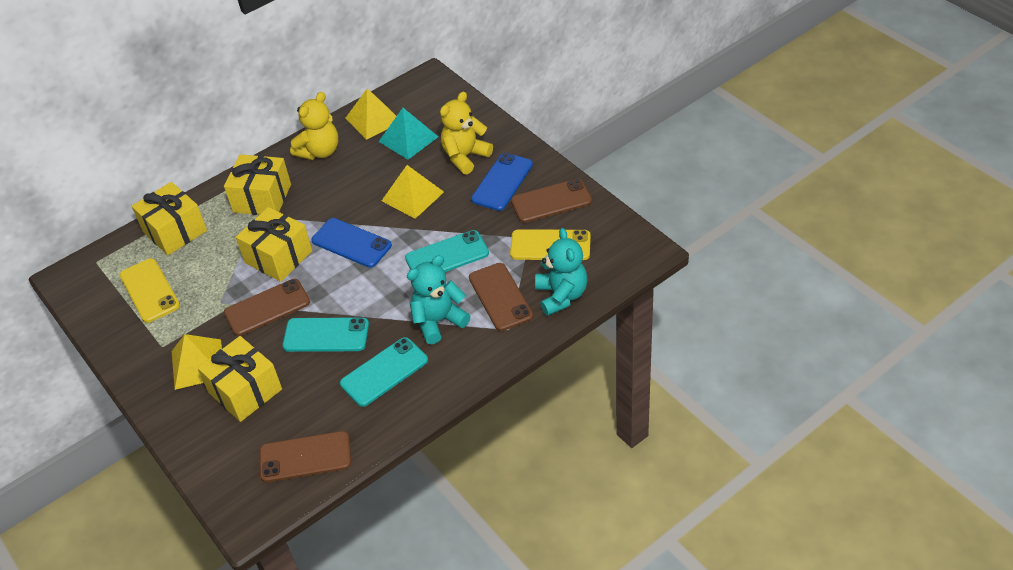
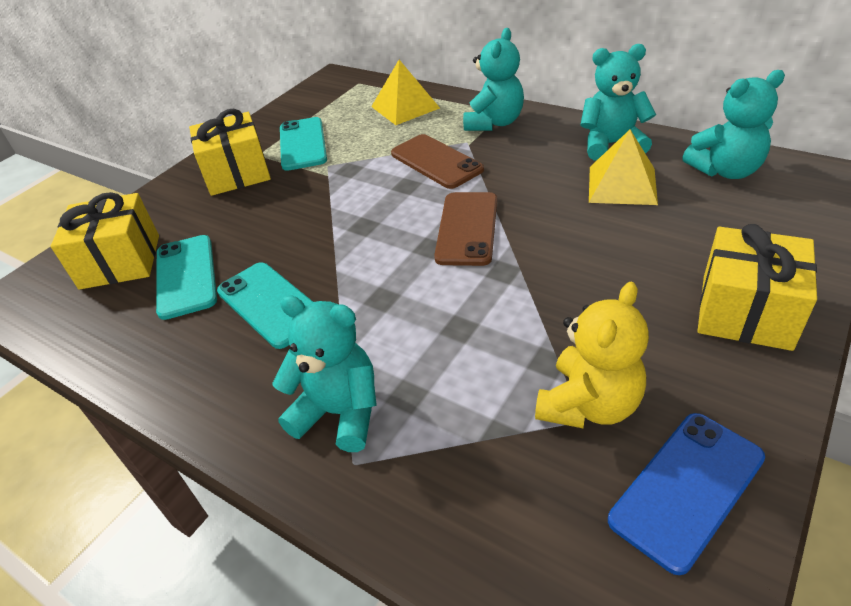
blue phone: [311,218,392,268] [471,153,533,211] = 2 -> [608,413,765,575] = 1
brown phone: [224,279,310,336] [260,431,351,482] [469,263,533,331] [511,179,592,223] = 4 -> [391,134,484,189] [434,192,497,266] = 2
turquoise pyramid: [379,108,439,160] = 1 -> none = 0
turquoise teddy bear: [407,255,471,344] [535,228,588,316] = 2 -> [272,295,377,452] [463,28,524,131] [580,44,656,161] [682,70,785,179] = 4
yellow gift: [132,182,207,255] [197,336,282,422] [224,154,291,215] [236,207,312,282] = 4 -> [51,192,159,290] [189,109,271,196] [697,224,817,351] = 3
yellow phone: [120,258,180,323] [510,229,591,260] = 2 -> none = 0
yellow pyramid: [172,334,222,390] [346,88,396,140] [382,165,444,219] = 3 -> [371,60,440,125] [589,130,658,205] = 2
yellow teddy bear: [290,92,338,160] [440,92,493,174] = 2 -> [535,282,649,428] = 1

